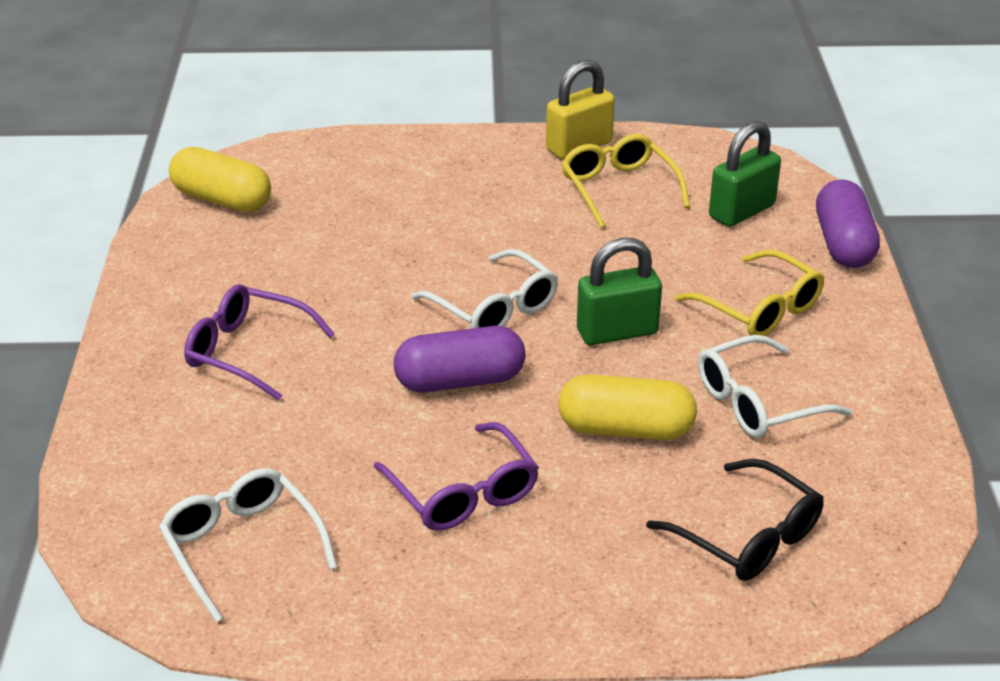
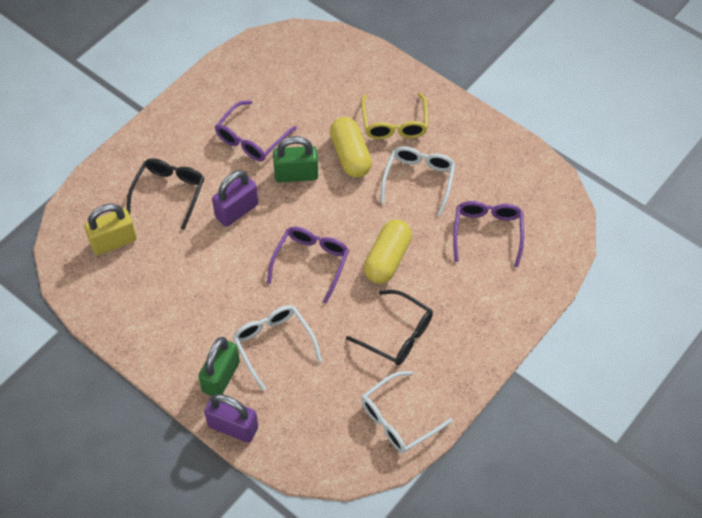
black glasses: [646,459,824,581] = 1 -> [127,158,204,230] [346,290,433,365] = 2
purple capsule: [394,326,526,392] [816,179,880,268] = 2 -> none = 0
purple glasses: [184,284,335,401] [374,422,539,531] = 2 -> [215,101,297,161] [267,227,349,304] [453,201,524,267] = 3
purple padlock: none = 0 -> [204,394,258,443] [212,170,258,227] = 2
yellow glasses: [561,134,690,228] [675,250,824,336] = 2 -> [361,93,428,139] = 1

